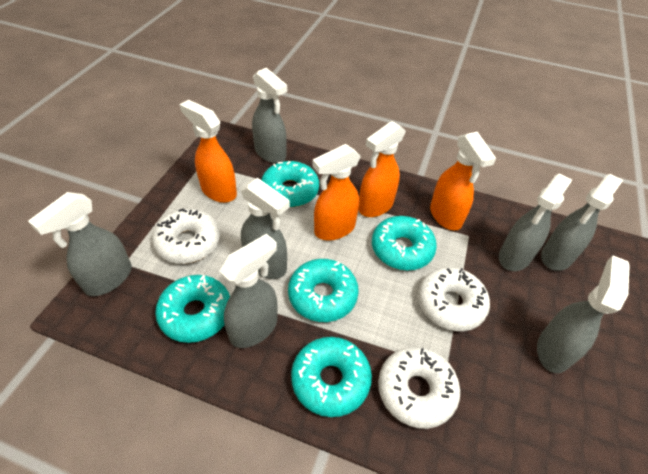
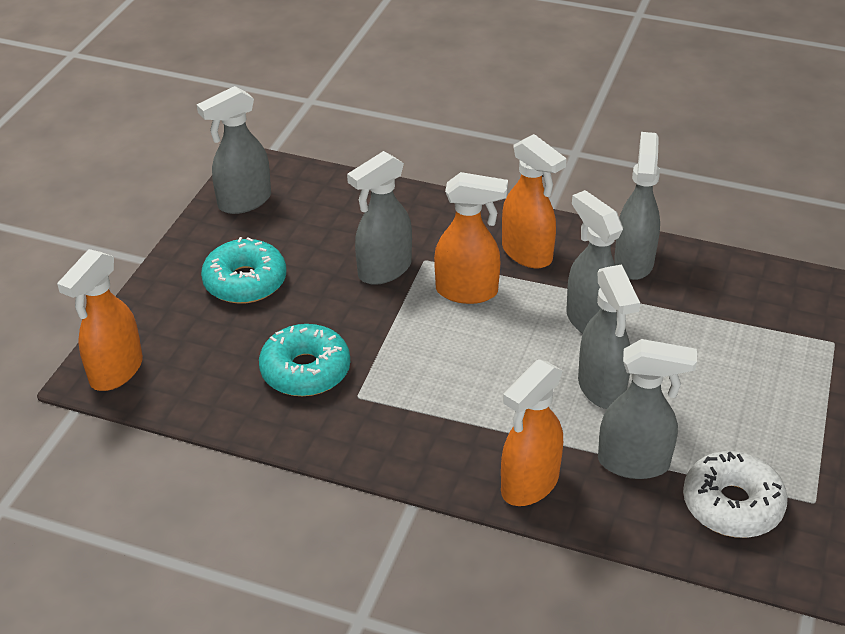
grey spray bottle: [28,192,132,296] [220,234,277,348] [240,178,290,279] [252,68,287,163] [499,174,572,271] [537,255,630,373] [541,174,623,271] = 7 -> [197,86,271,214] [347,151,412,285] [566,190,623,334] [578,264,640,409] [598,339,697,479] [614,132,660,280] = 6
turquoise donut: [155,275,230,343] [261,161,319,207] [288,259,359,322] [291,337,372,417] [372,216,437,270] = 5 -> [201,237,286,304] [259,324,350,396] = 2
white donut: [152,208,220,264] [378,347,460,429] [418,267,490,331] = 3 -> [683,451,788,538] = 1

